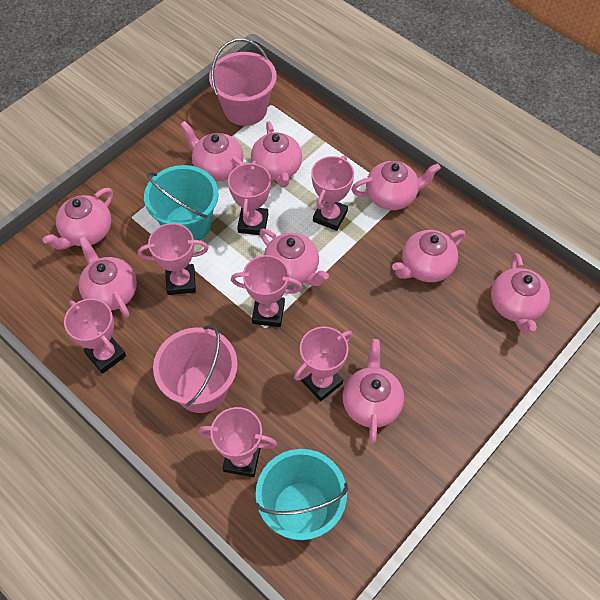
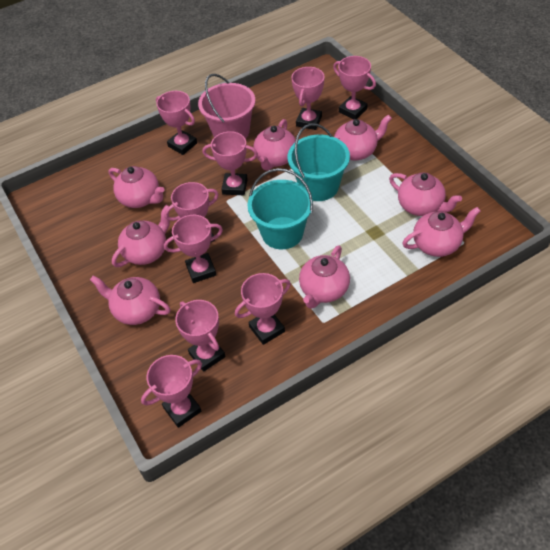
pink bucket: [153,325,238,413] [209,39,277,126] = 2 -> [198,74,255,139] = 1
pink teapot: [43,188,113,250] [79,236,137,318] [180,121,244,181] [251,122,302,187] [259,229,329,286] [343,339,404,443] [351,161,441,210] [392,230,465,282] [491,253,550,333] = 9 -> [90,275,171,325] [109,166,165,208] [112,205,170,267] [254,119,296,171] [299,245,350,309] [334,115,392,160] [389,172,462,216] [402,207,481,257] = 8
pink trophy: [64,298,126,374] [138,223,209,295] [198,407,277,477] [228,161,271,235] [231,255,302,327] [294,327,352,401] [311,156,354,231] = 7 -> [141,355,202,428] [156,91,197,155] [164,182,219,242] [164,215,223,283] [175,300,226,372] [202,131,258,195] [235,273,291,345] [291,67,324,130] [333,56,376,119] = 9

